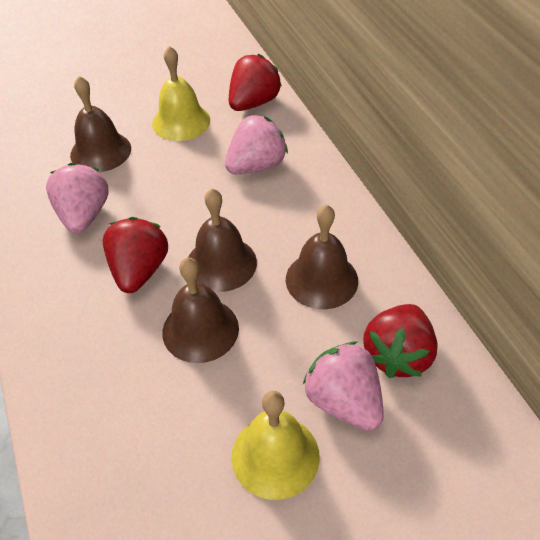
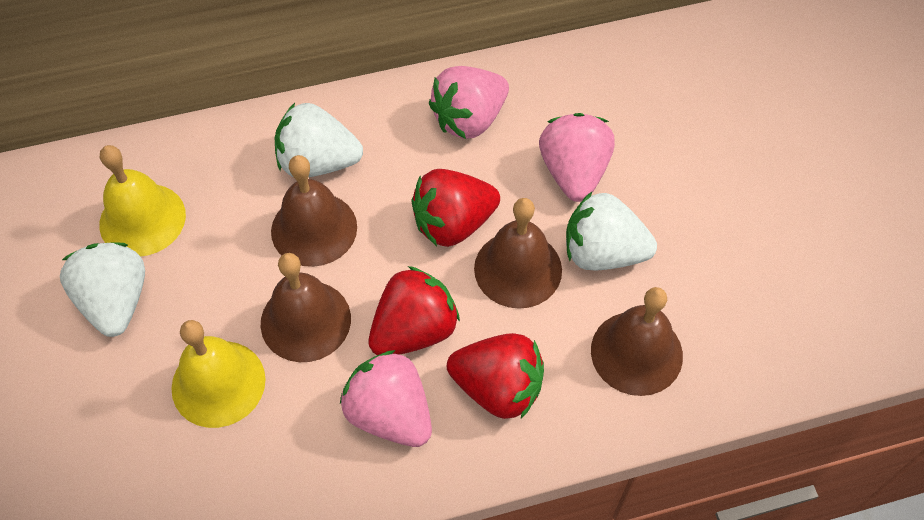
white strawberry: none = 0 -> [60,242,145,337] [275,103,363,177] [566,192,657,270] = 3

